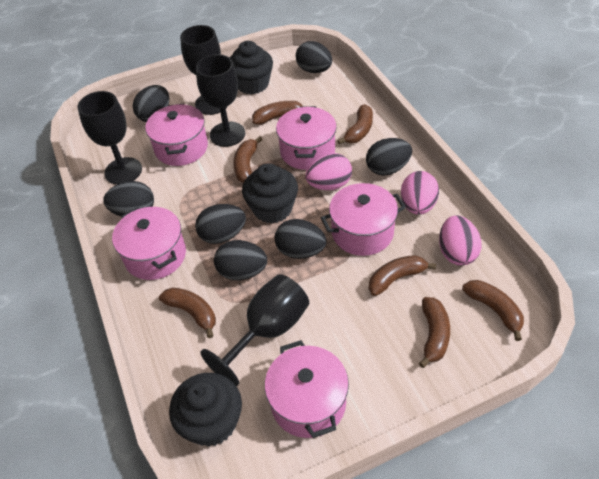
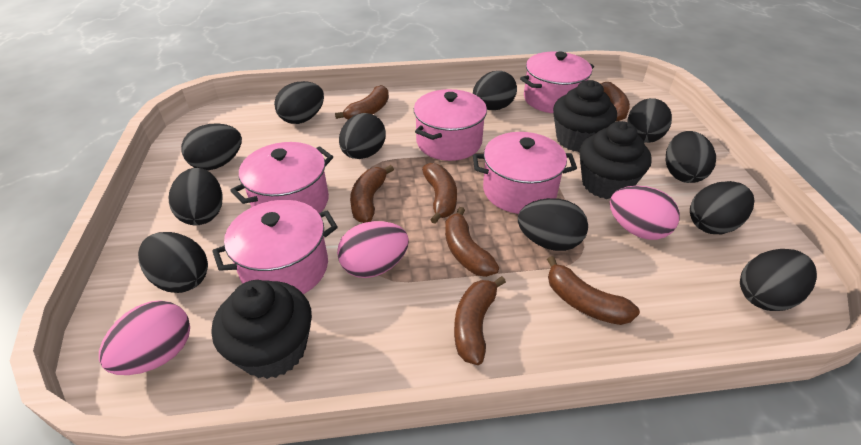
black egg: [103,181,154,217] [133,85,169,122] [195,204,246,244] [214,240,267,280] [275,219,326,259] [296,41,332,73] [366,138,412,176] = 7 -> [138,232,208,293] [168,168,223,225] [181,123,242,170] [274,81,324,124] [339,113,386,159] [473,71,517,110] [518,198,588,251] [627,98,672,143] [666,131,716,183] [690,181,754,234] [740,249,817,311] = 11
black goblet: [78,91,142,185] [180,25,228,115] [196,54,245,147] [201,274,309,387] = 4 -> none = 0

